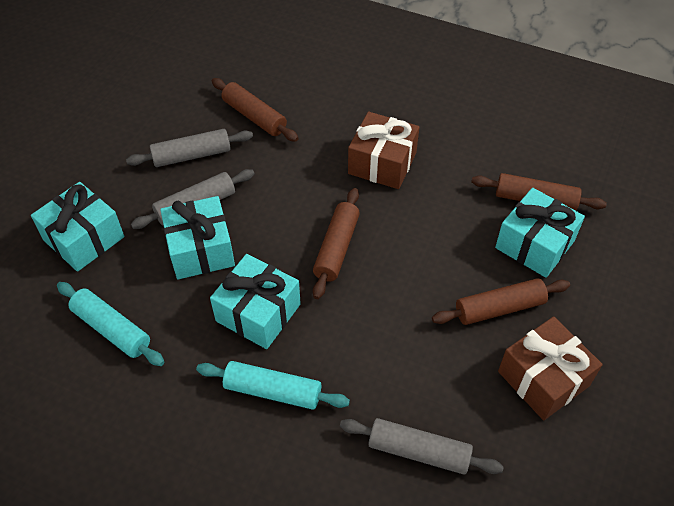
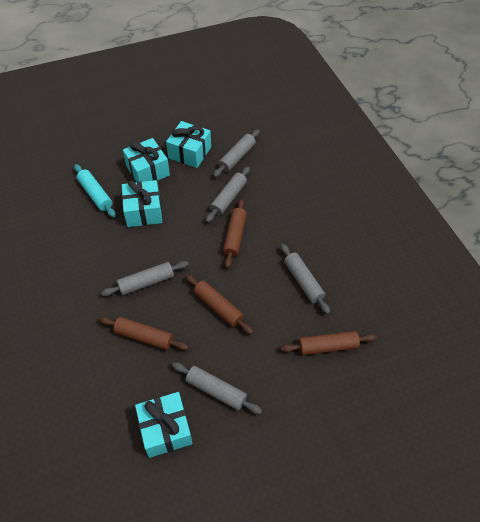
brown gift: [348,112,419,189] [498,316,603,420] = 2 -> none = 0
grey rolling pin: [126,129,253,167] [131,169,255,229] [340,418,504,475] = 3 -> [101,261,189,296] [172,362,262,414] [206,166,250,223] [213,129,260,177] [280,244,330,314] = 5
turquoise rolling pin: [57,282,164,366] [196,361,350,410] = 2 -> [74,164,116,217] = 1

